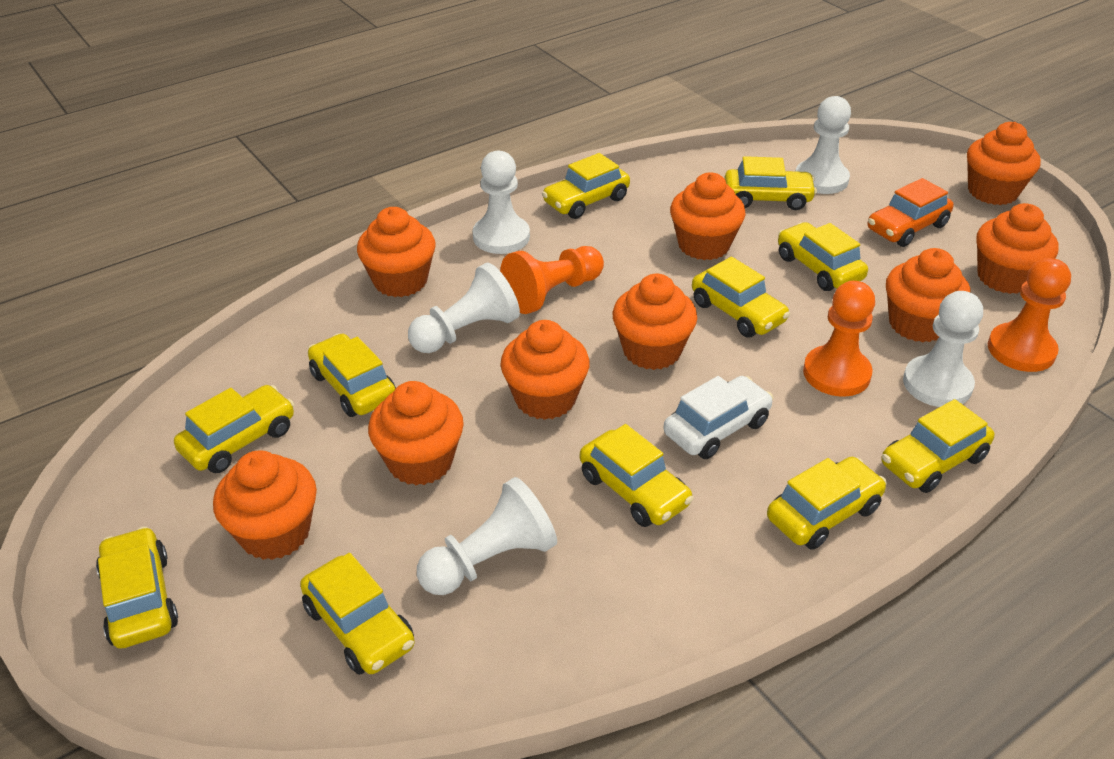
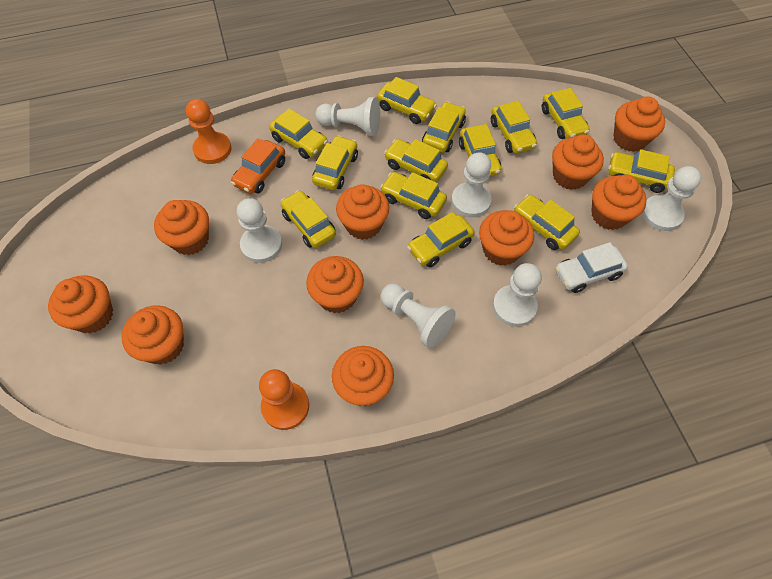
orange cupcake: [213,450,317,560] [357,207,436,297] [368,381,464,485] [500,320,590,420] [612,274,697,370] [670,172,746,260] [886,248,971,342] [967,122,1041,205] [976,203,1058,294] = 9 -> [48,275,113,333] [121,305,184,365] [154,200,209,255] [306,256,364,313] [332,346,394,406] [336,184,389,240] [479,210,534,266] [552,134,604,190] [591,175,647,230] [614,96,665,152] = 10
orange pawn: [500,246,604,314] [803,281,875,397] [988,258,1071,372] = 3 -> [186,99,232,164] [259,369,309,430] = 2
white pawn: [408,262,520,353] [417,477,557,595] [473,151,530,254] [796,96,851,194] [903,291,983,407] = 5 -> [237,198,282,263] [315,97,380,136] [381,283,456,348] [451,152,491,218] [493,263,542,327] [642,166,701,231] = 6
yellow car: [96,526,178,649] [174,385,294,473] [300,553,415,675] [308,333,396,417] [542,153,630,219] [580,424,694,527] [692,257,790,337] [724,156,817,210] [767,457,887,550] [778,222,868,291] [881,399,995,493] = 11 -> [269,108,328,159] [281,190,336,248] [312,135,358,190] [377,77,437,124] [380,172,447,219] [384,139,448,182] [407,212,475,267] [422,101,466,153] [459,124,501,176] [491,101,537,153] [514,194,580,250] [542,88,590,139] [608,149,675,193] = 13

